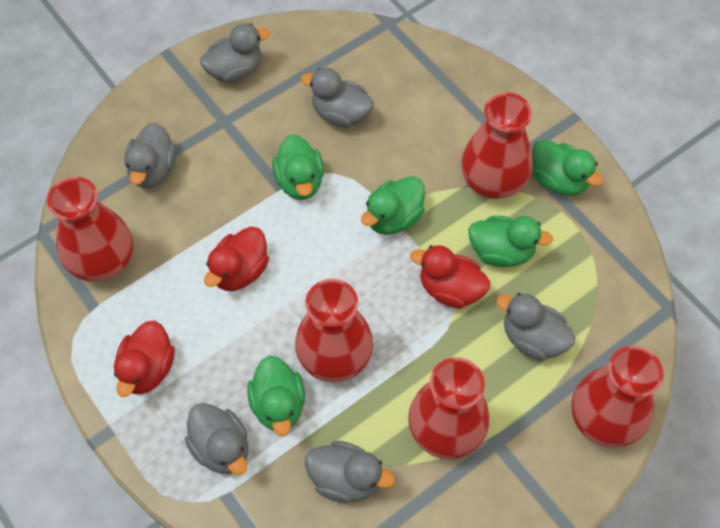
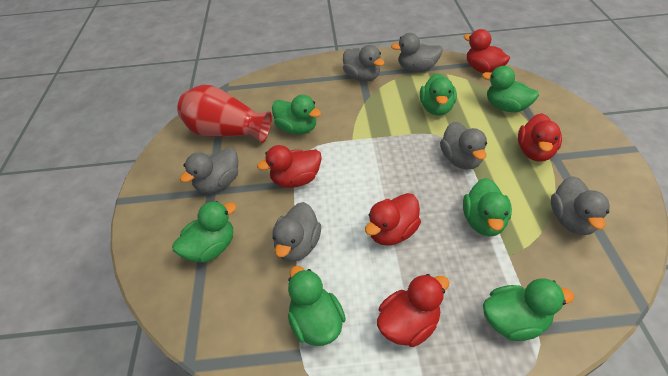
green duck: [247,355,305,436] [272,134,324,200] [361,176,425,235] [468,216,553,267] [532,139,603,196] = 5 -> [172,201,237,263] [272,95,321,135] [288,266,346,346] [420,73,457,116] [463,178,512,236] [482,66,539,112] [483,279,574,341] = 7
red duck: [114,320,175,397] [204,227,269,291] [410,245,490,309] = 3 -> [257,145,322,188] [365,193,421,246] [377,274,450,347] [464,29,510,73] [518,113,562,161] = 5
red vase: [47,177,133,282] [295,279,373,383] [408,357,489,459] [461,92,533,199] [572,346,664,448] = 5 -> [177,85,272,143] = 1

